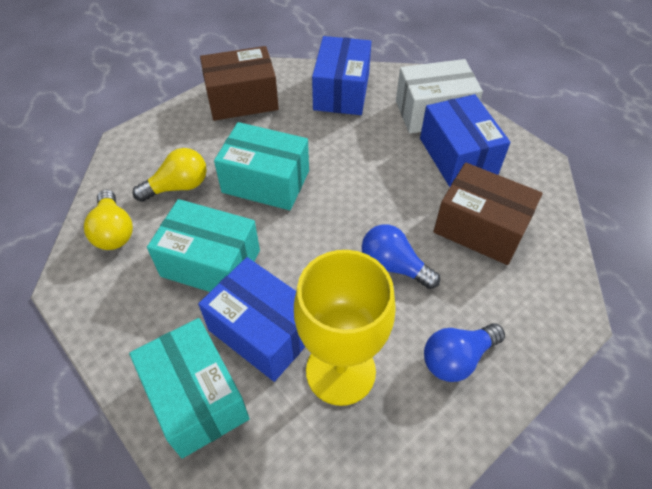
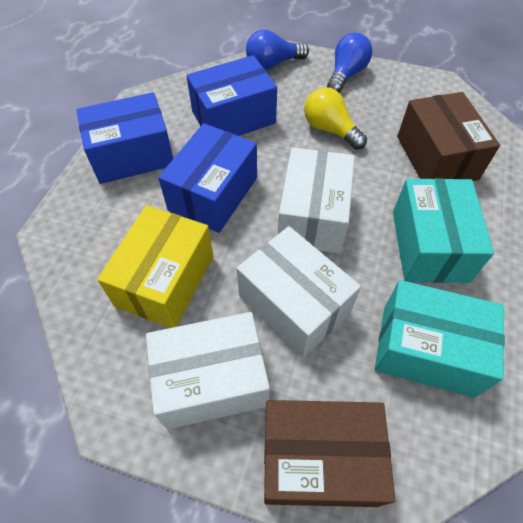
turquoise box: [129,318,249,458] [147,199,260,292] [214,122,309,210] = 3 -> [375,280,505,398] [393,178,494,283] = 2
white box: [396,59,483,133] = 1 -> [146,312,270,429] [237,226,361,358] [278,147,355,253] = 3
yellow box: none = 0 -> [97,205,213,328] = 1
yellow goblet: [294,250,396,406] = 1 -> none = 0
yellow light bulb: [84,189,133,250] [133,148,207,202] = 2 -> [304,87,367,150] = 1

